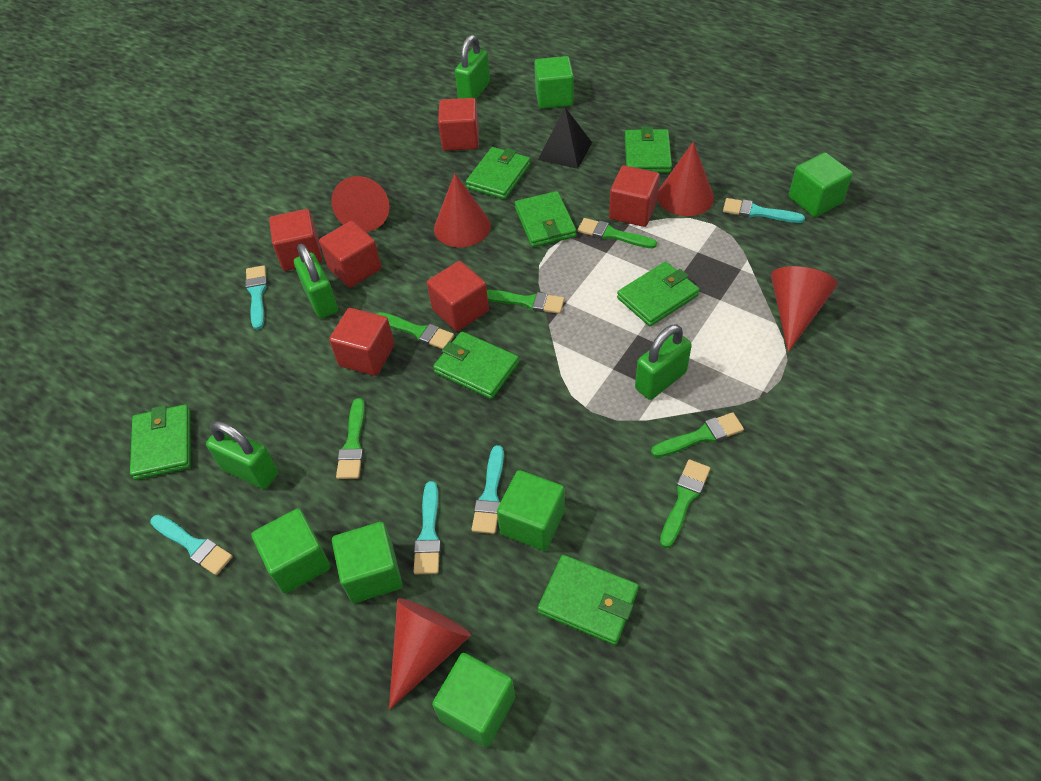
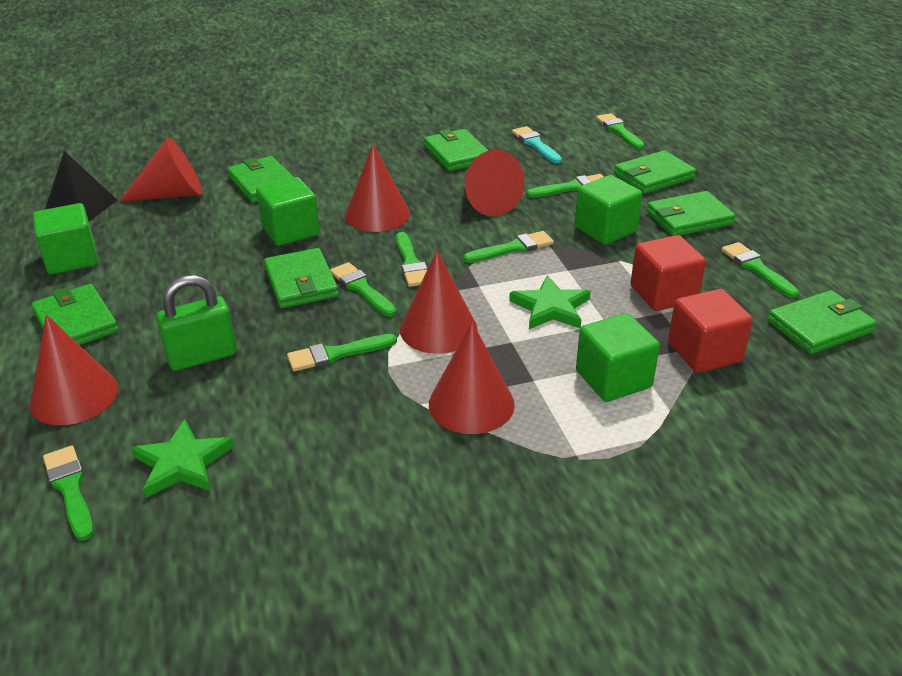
green brush: [336,398,365,479] [376,312,454,349] [487,290,564,314] [578,218,657,248] [651,412,744,457] [660,460,710,548] = 6 -> [43,446,94,541] [287,334,397,371] [330,262,397,317] [396,232,427,287] [463,231,554,263] [526,174,604,198] [596,113,645,150] [721,242,799,298] = 8
green cube: [251,508,331,594] [332,522,403,603] [432,653,515,747] [497,470,565,551] [534,56,574,109] [789,152,853,217] = 6 -> [33,203,98,274] [256,177,320,246] [575,175,642,245] [576,313,660,402] = 4
green padlock: [206,421,278,489] [294,244,338,318] [455,35,490,99] [635,324,692,400] = 4 -> [156,275,237,371] = 1
green star: none = 0 -> [131,419,234,498] [509,275,591,329] = 2
red cone: [331,176,390,232] [389,598,471,710] [434,173,491,248] [657,141,714,216] [771,266,838,352] = 5 -> [30,315,118,425] [119,138,202,202] [345,144,410,232] [400,251,478,354] [429,322,515,434] [465,150,525,216] = 6
red cube: [269,209,322,271] [319,221,381,288] [329,308,395,376] [427,261,489,331] [438,98,479,151] [609,165,660,227] = 6 -> [631,235,706,311] [668,289,753,373] = 2
turquoise brush: [150,515,233,575] [245,265,267,330] [414,481,441,574] [472,445,504,534] [723,198,805,223] = 5 -> [512,126,562,163] = 1

